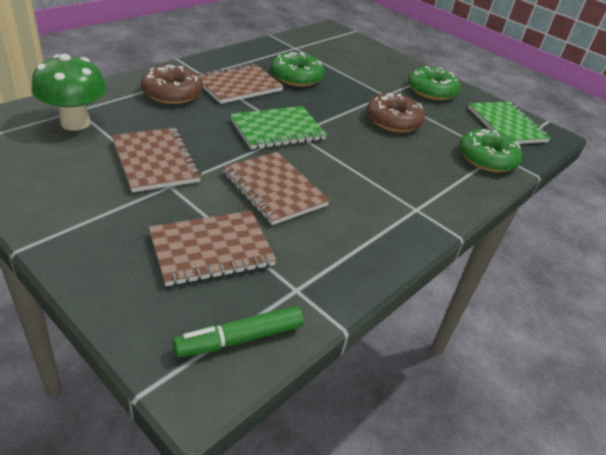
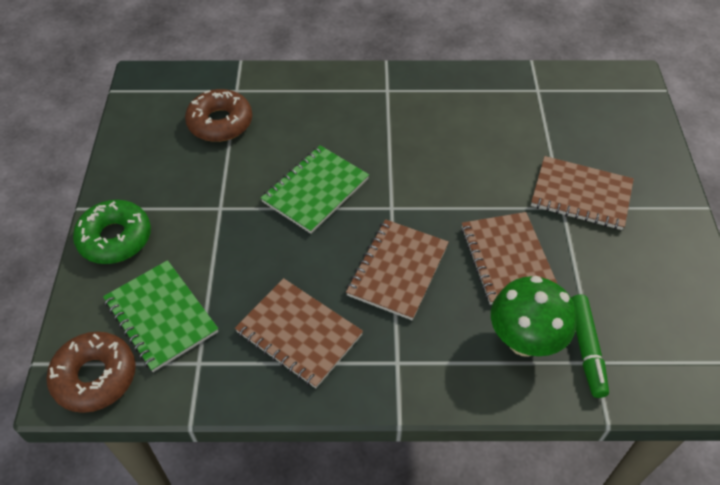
green donut: [271,52,325,87] [408,66,460,100] [459,129,523,172] = 3 -> [73,200,151,264] = 1

